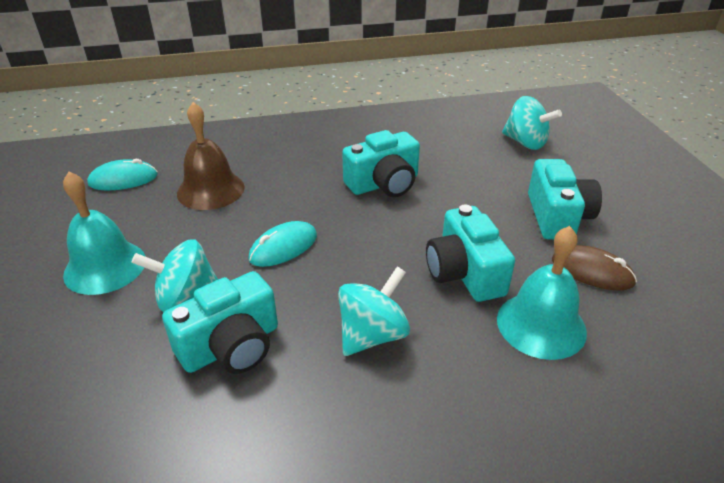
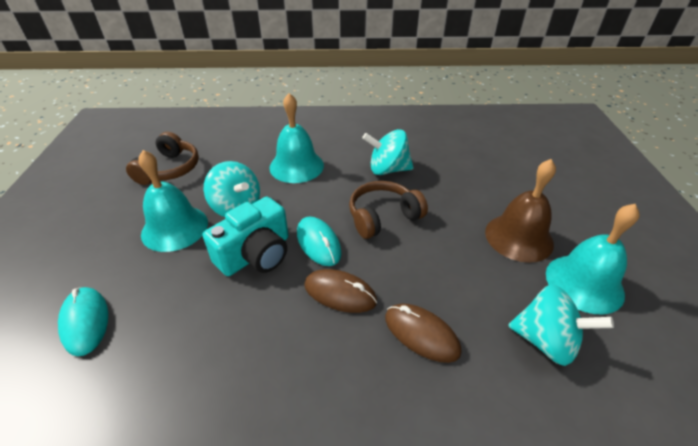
brown headphones: none = 0 -> [126,132,199,185] [349,181,428,239] = 2
brown mouse: [552,245,637,291] = 1 -> [304,269,377,313] [385,304,461,363] = 2
turquoise bell: [63,172,146,295] [497,226,587,360] = 2 -> [138,150,208,252] [269,93,324,183] [546,204,640,314] = 3
turquoise camera: [162,271,278,374] [342,130,420,197] [426,205,515,302] [528,159,602,240] = 4 -> [203,197,289,276] = 1

